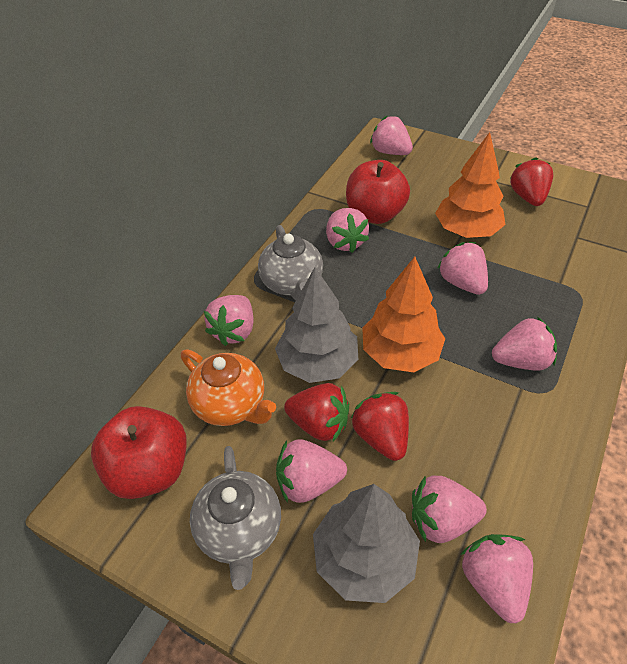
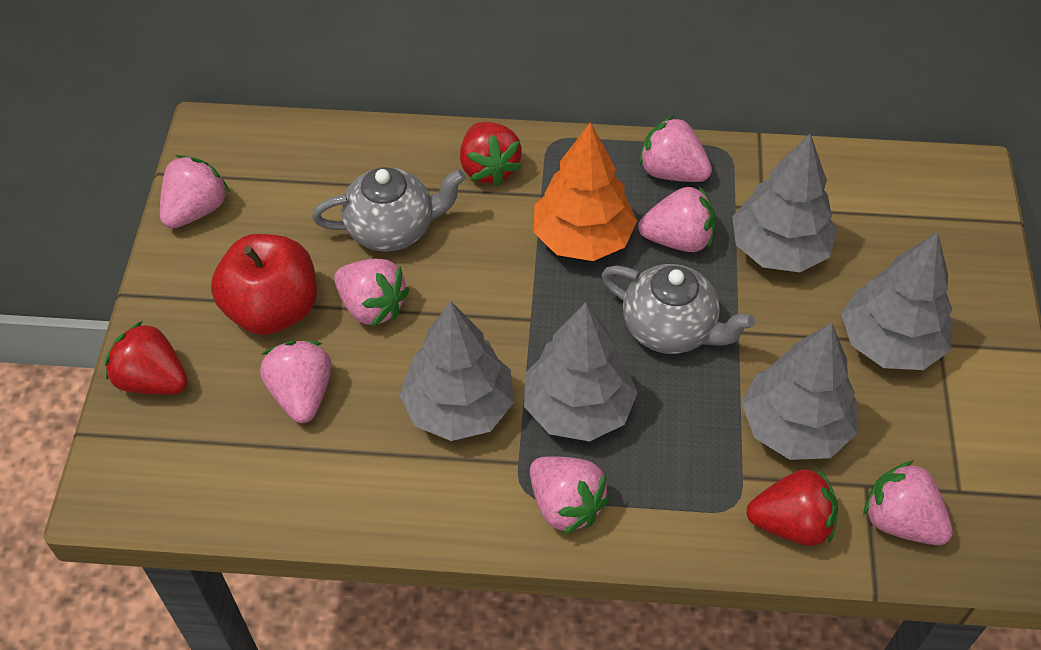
grey tree: [275,267,358,383] [313,484,420,603] = 2 -> [399,301,514,441] [524,302,638,442] [732,134,838,272] [742,322,857,460] [841,232,953,370] = 5
orange teapot: [181,349,276,426] = 1 -> none = 0
orange tree: [362,257,445,372] [435,132,506,238] = 2 -> [534,122,637,261] = 1
pink strawberry: [204,295,254,346] [276,439,347,503] [326,208,369,253] [370,116,413,155] [412,476,487,543] [437,242,488,295] [460,534,533,623] [492,317,557,371] = 8 -> [160,155,230,228] [260,341,332,423] [334,259,410,327] [530,456,610,535] [638,186,716,252] [639,116,712,182] [863,460,953,545] = 7
red apple: [91,406,187,499] [346,160,410,224] = 2 -> [211,234,317,335] = 1

